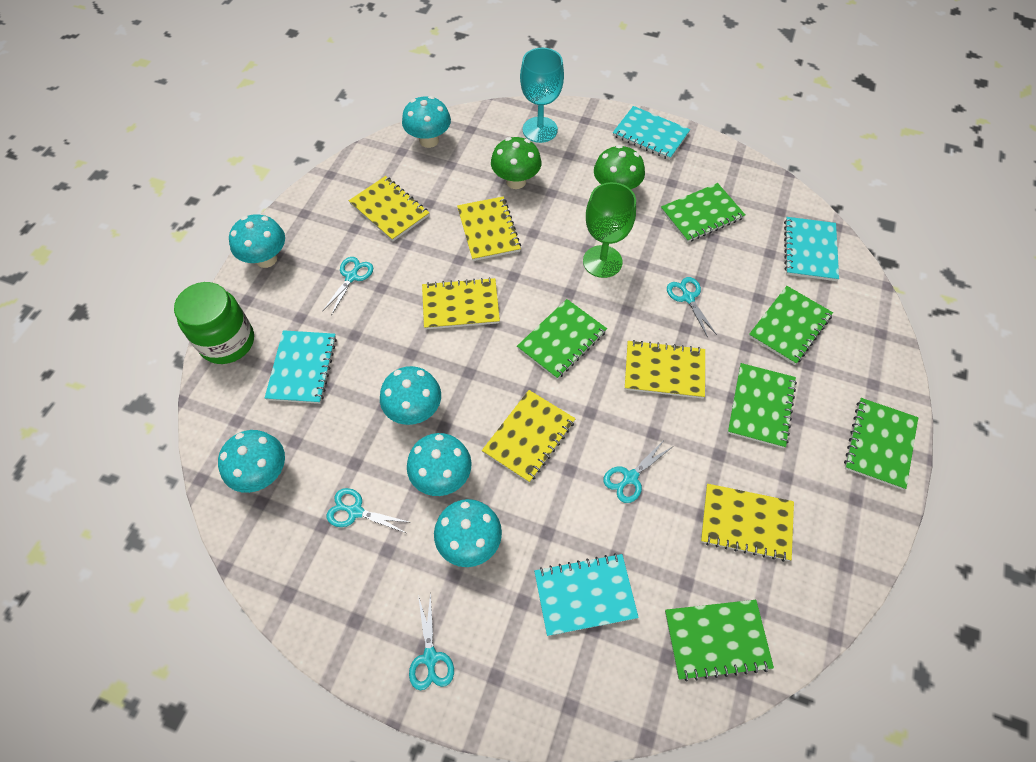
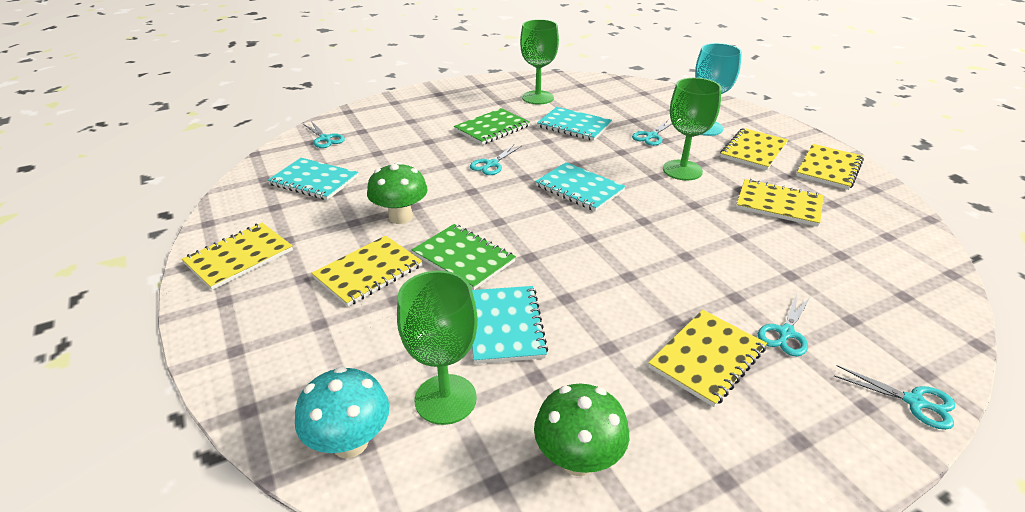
green goblet: [583,182,636,278] = 1 -> [397,271,478,425] [520,19,559,105] [663,78,722,181] = 3
green jar: [174,282,254,364] = 1 -> none = 0
green notebook: [517,299,607,379] [661,183,745,242] [665,600,774,682] [727,363,797,448] [749,286,833,365] [844,398,918,490] = 6 -> [412,224,516,290] [454,108,530,145] = 2
turquoise mushroom: [218,430,285,493] [229,214,285,268] [380,366,441,425] [402,96,451,148] [407,433,472,496] [434,499,502,567] = 6 -> [295,367,390,458] = 1

